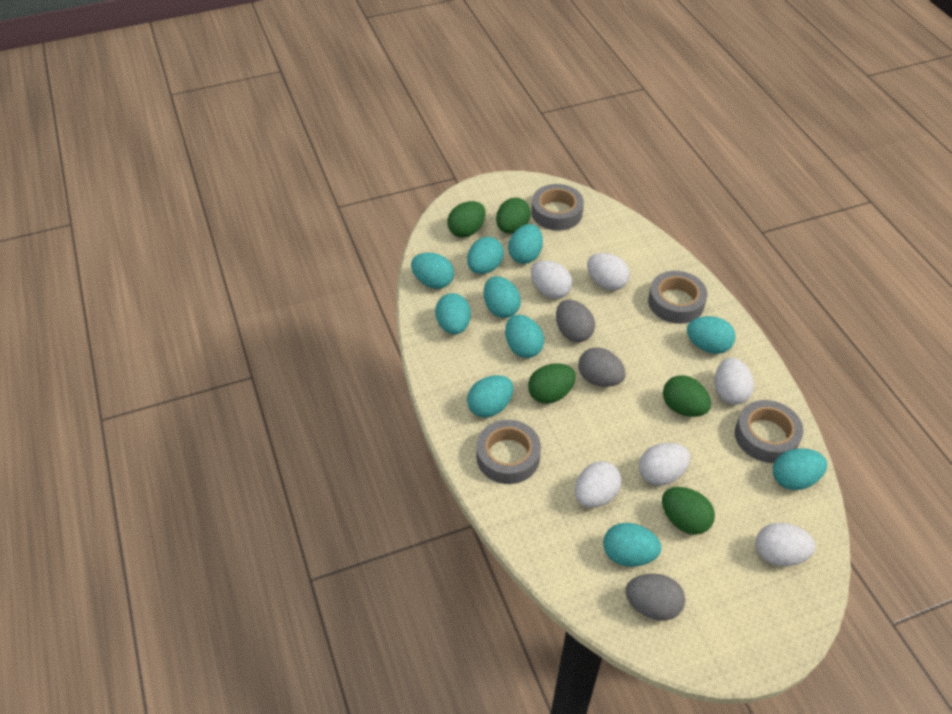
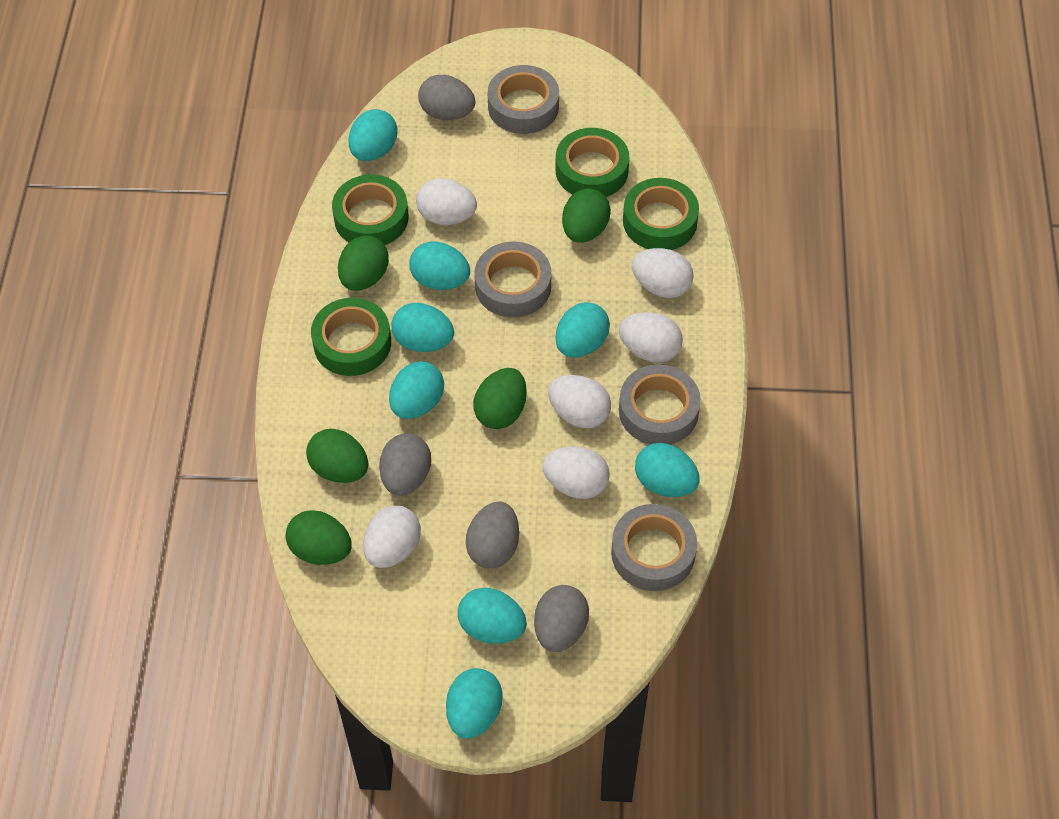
green tape: none = 0 -> [311,298,391,376] [332,175,409,245] [555,128,629,197] [623,178,699,250] = 4
grey egg: [556,300,595,342] [578,347,625,387] [625,574,685,621] = 3 -> [379,433,431,496] [418,75,475,120] [466,501,519,568] [534,585,589,652] = 4
turquoise egg: [411,253,454,289] [435,293,471,334] [467,237,504,274] [467,375,513,418] [483,276,521,318] [505,315,544,358] [508,224,543,264] [603,523,661,567] [687,316,736,354] [773,448,827,490] = 10 -> [348,109,397,161] [389,361,444,419] [391,303,454,352] [409,242,470,290] [446,668,503,739] [458,588,527,644] [555,302,610,357] [635,443,700,497] = 8

